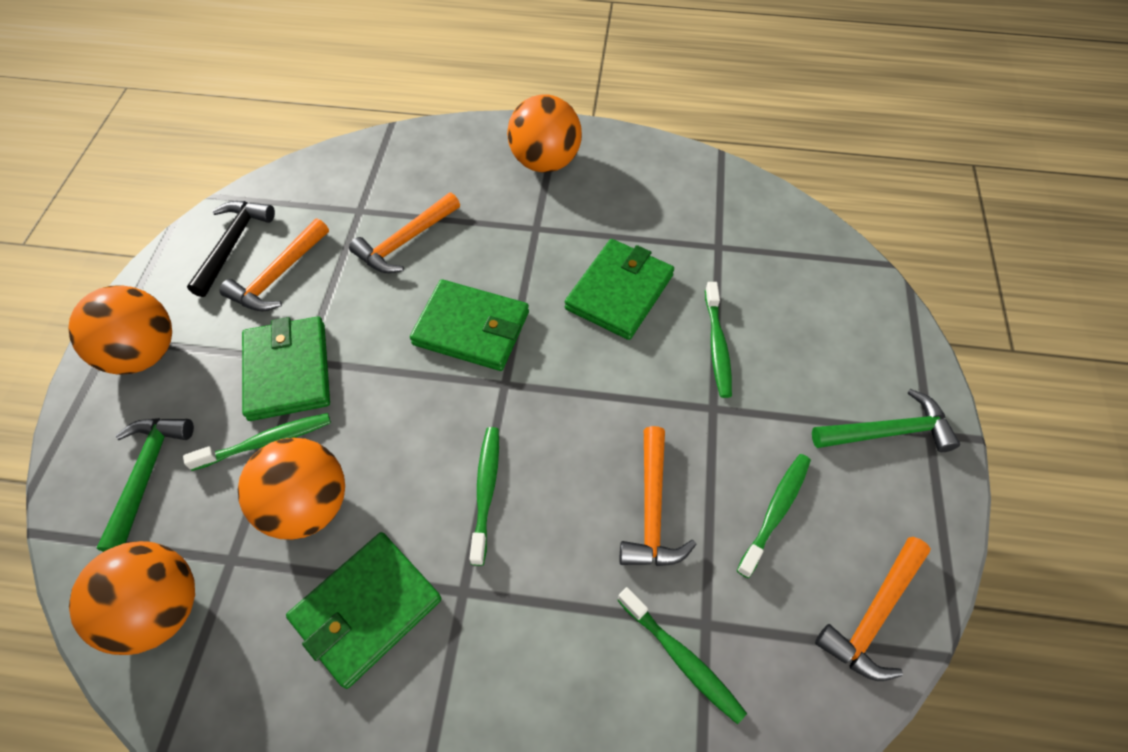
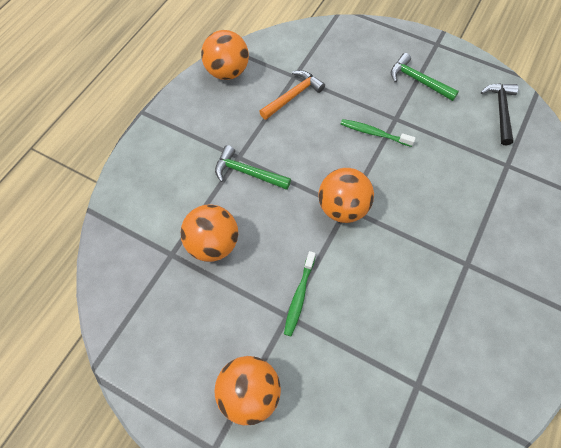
green toothbrush: [183,413,331,471] [469,427,499,566] [617,587,747,724] [705,282,732,398] [737,454,811,578] = 5 -> [284,251,316,336] [341,119,415,147] = 2
green wallet: [242,316,330,421] [286,532,442,689] [410,279,529,371] [565,239,674,340] = 4 -> none = 0
orange hammer: [220,218,329,312] [349,193,460,273] [620,426,697,566] [815,537,931,681] = 4 -> [259,70,325,120] = 1

